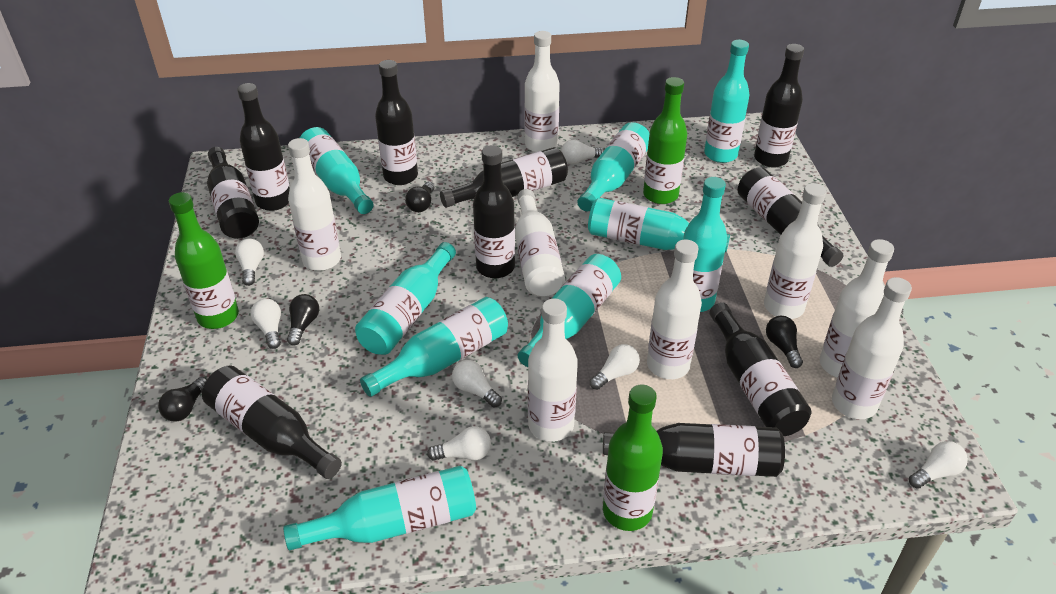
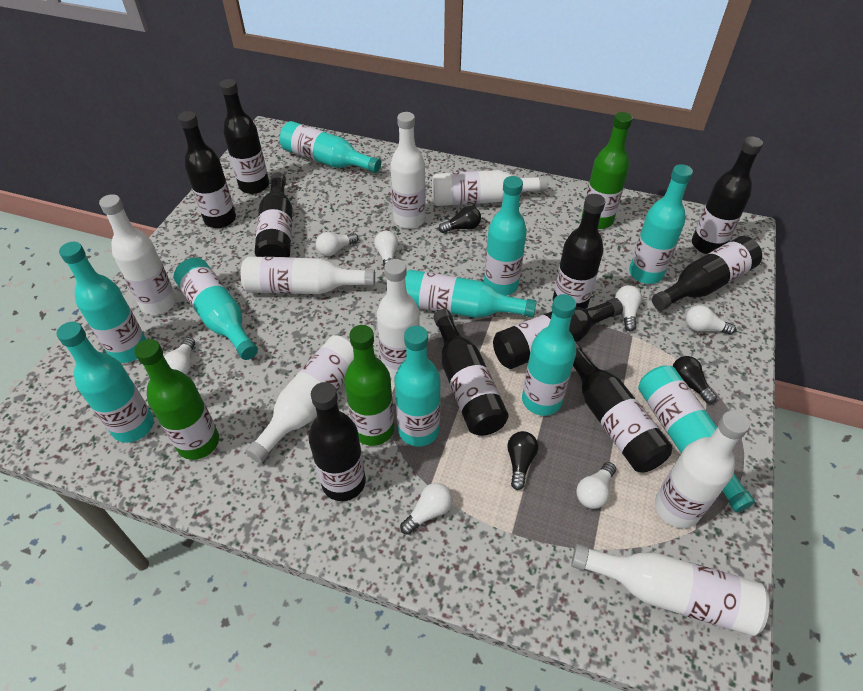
black light bulb: [158,377,207,421] [287,294,319,346] [405,182,434,212] [766,316,803,368] = 4 -> [439,206,481,233] [507,431,538,490] [673,356,717,404] = 3
turquoise bottle: [283,466,476,550] [300,127,374,214] [355,242,456,355] [360,297,508,397] [518,254,621,367] [577,122,650,212] [588,198,730,252] [683,177,727,312] [704,40,750,163] = 9 -> [56,322,154,443] [59,242,147,363] [174,258,258,360] [280,121,381,173] [394,326,441,447] [405,270,537,318] [484,176,527,296] [522,294,577,416] [629,164,693,284] [638,366,755,512] = 10

